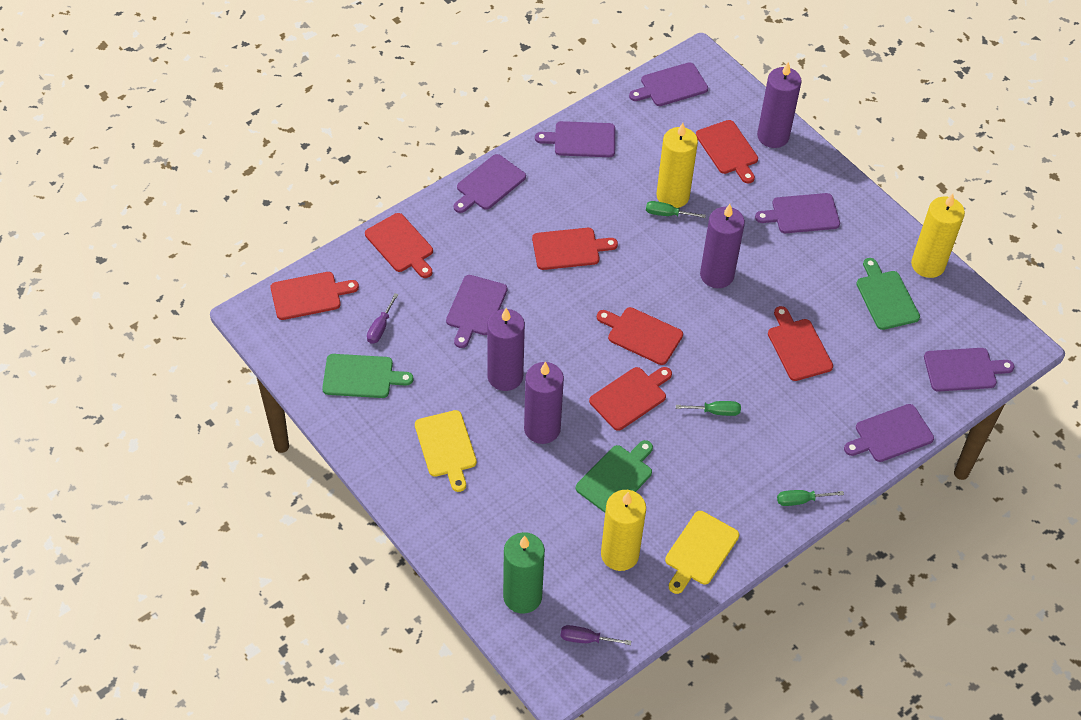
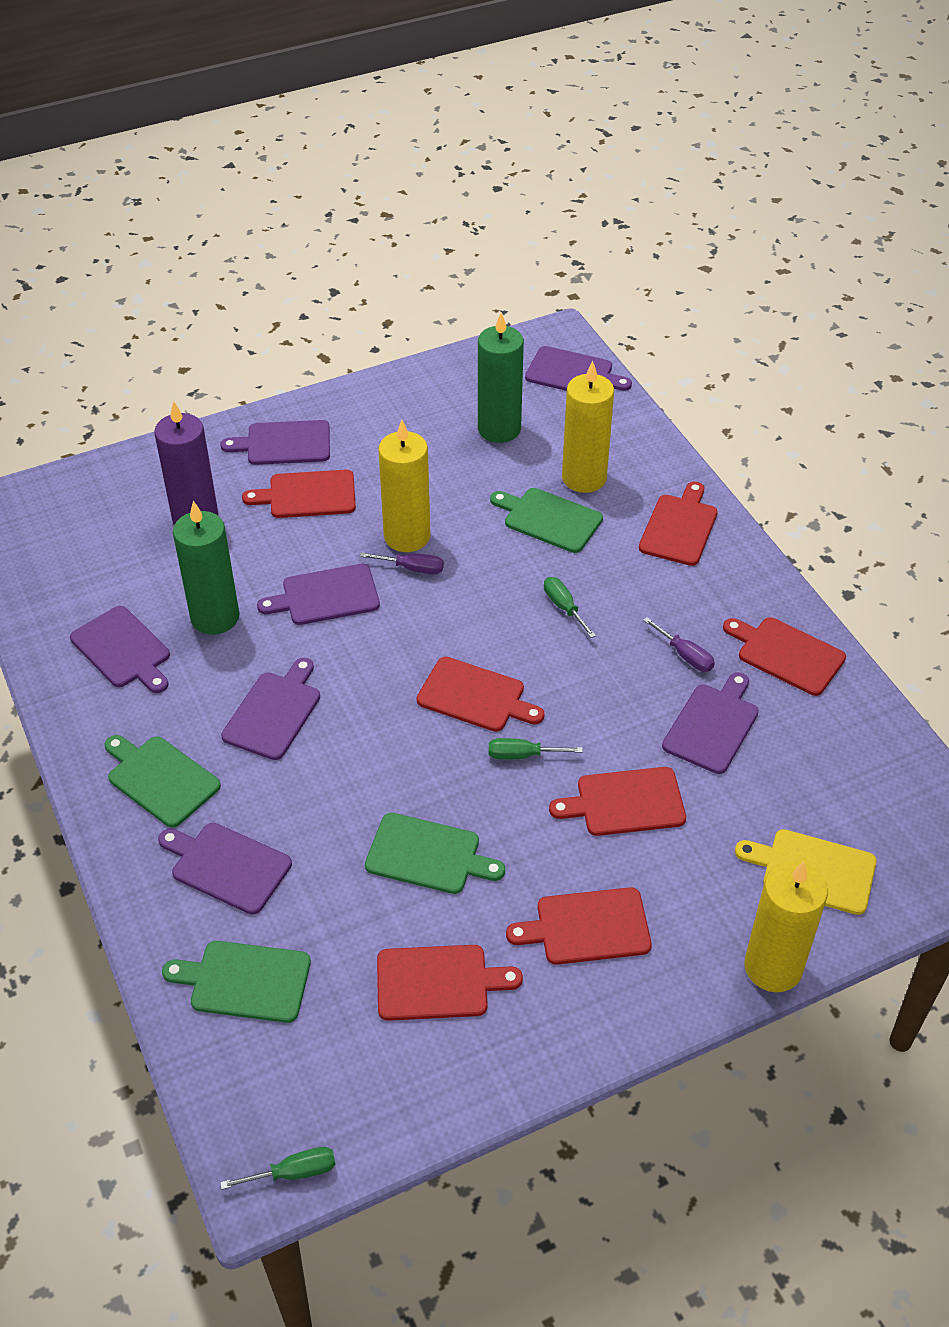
green candle: [503,532,545,614] = 1 -> [173,501,239,635] [478,312,524,443] = 2
green cutting board: [322,354,414,398] [576,440,653,513] [856,258,920,330] = 3 -> [104,735,221,827] [162,941,311,1023] [365,813,505,894] [490,488,603,553] = 4
purple candle: [487,308,525,391] [524,362,564,444] [700,204,745,288] [757,62,802,148] = 4 -> [154,401,218,525] = 1
yellow cutting board: [415,410,477,492] [665,511,739,594] = 2 -> [735,829,877,915] = 1

